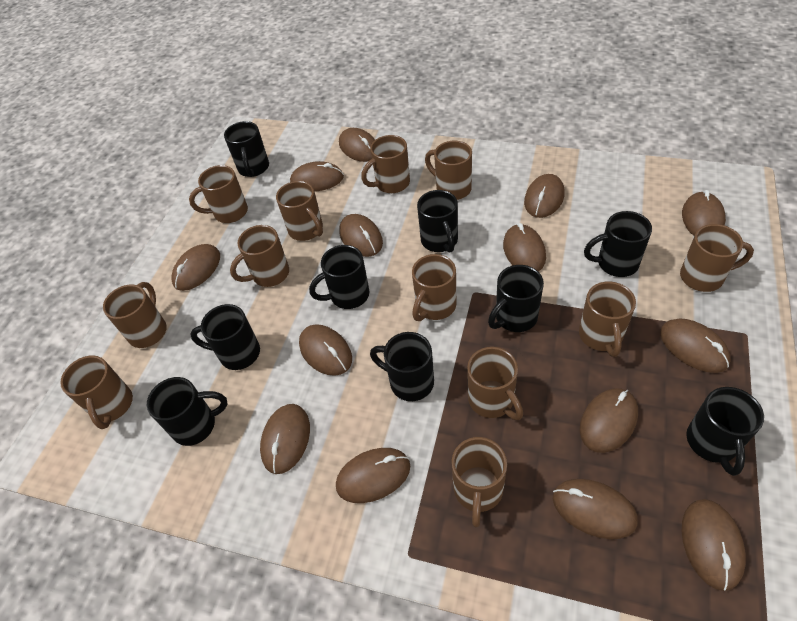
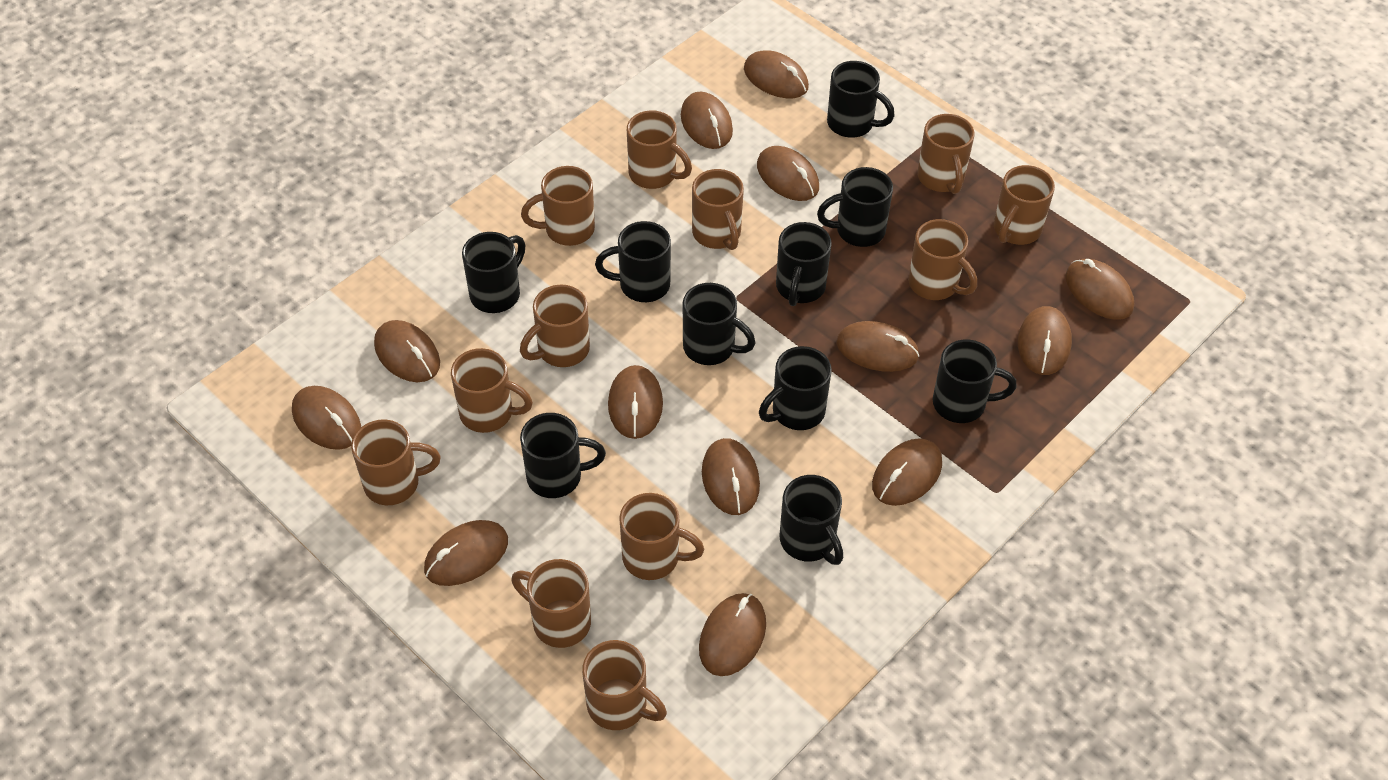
black mug: [147,377,228,446] [190,304,260,370] [224,121,269,177] [309,245,369,309] [370,332,434,401] [417,190,458,253] [488,265,544,332] [584,211,652,277] [686,387,764,476] = 9 -> [462,232,525,313] [520,413,606,498] [595,221,671,302] [683,283,755,365] [759,346,832,430] [776,222,832,306] [780,475,843,565] [817,167,893,247] [827,61,895,138] [933,340,1017,423] = 10
brown mouse: [171,244,220,291] [260,404,310,474] [290,161,344,192] [299,324,352,376] [336,448,410,503] [339,128,375,162] [339,214,383,257] [503,223,546,272] [524,174,564,218] [553,479,638,539] [580,388,638,453] [660,318,731,373] [682,190,726,236] [682,499,746,591] = 14 -> [292,386,361,450] [374,320,440,382] [424,520,508,586] [608,365,663,439] [681,92,733,149] [699,593,766,676] [702,438,760,515] [744,50,809,98] [757,146,819,201] [836,321,919,372] [872,438,942,506] [1018,306,1072,375] [1065,259,1134,320] = 13

